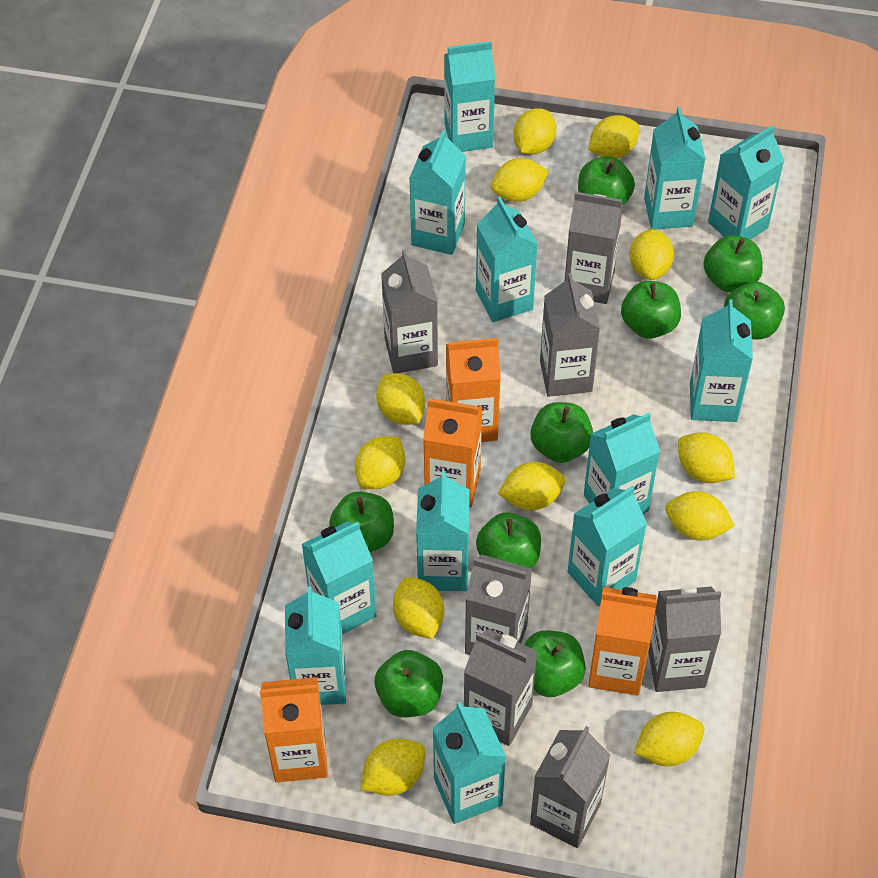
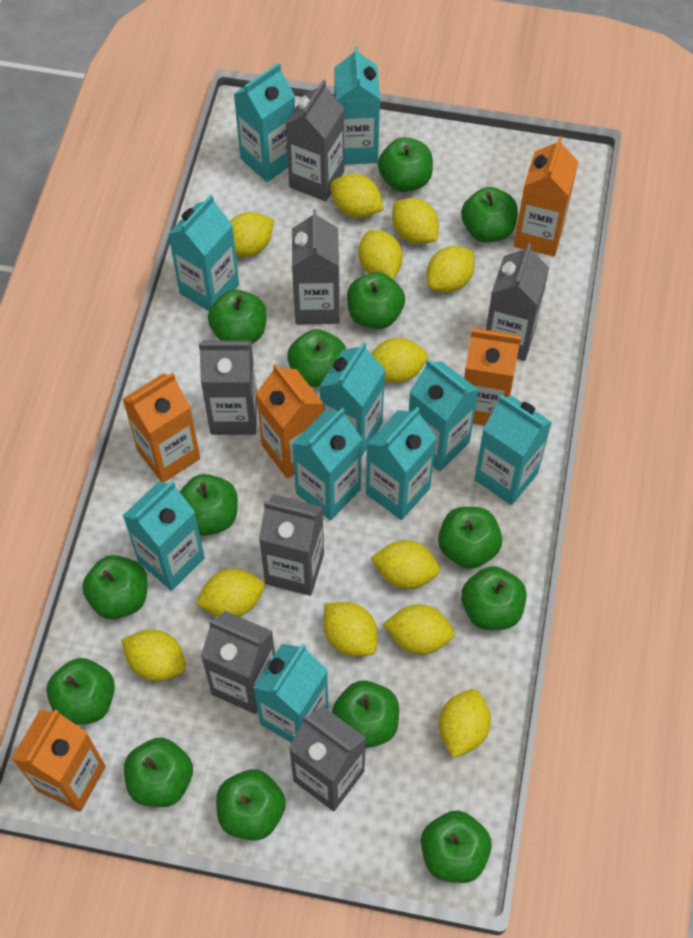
green apple: [329,491,394,552] [375,650,443,717] [476,512,541,568] [524,630,586,697] [530,402,593,463] [578,156,635,204] [621,280,681,339] [703,235,763,292] [724,282,785,339] = 9 -> [46,658,115,725] [82,555,148,619] [124,737,193,807] [180,474,238,536] [208,290,266,343] [216,769,286,840] [287,329,346,387] [332,680,399,748] [347,272,405,329] [378,137,433,192] [421,810,492,883] [438,507,502,569] [461,187,518,242] [461,566,527,630] = 14
orange carton: [260,677,328,782] [423,399,482,507] [446,338,501,442] [588,587,657,695] = 4 -> [11,709,106,812] [123,372,200,482] [256,363,324,478] [464,328,521,426] [514,136,578,256] = 5
turquoise carton: [285,586,346,705] [302,521,376,634] [409,130,466,255] [416,471,470,591] [433,702,506,824] [444,41,495,152] [476,197,537,322] [568,486,647,606] [584,413,660,514] [644,107,706,230] [690,299,753,422] [708,125,784,240] = 12 -> [122,481,205,591] [168,194,239,311] [234,63,295,182] [253,644,328,743] [292,408,362,521] [319,342,385,458] [334,46,380,165] [366,407,436,520] [409,358,478,471] [474,395,552,505] = 10

